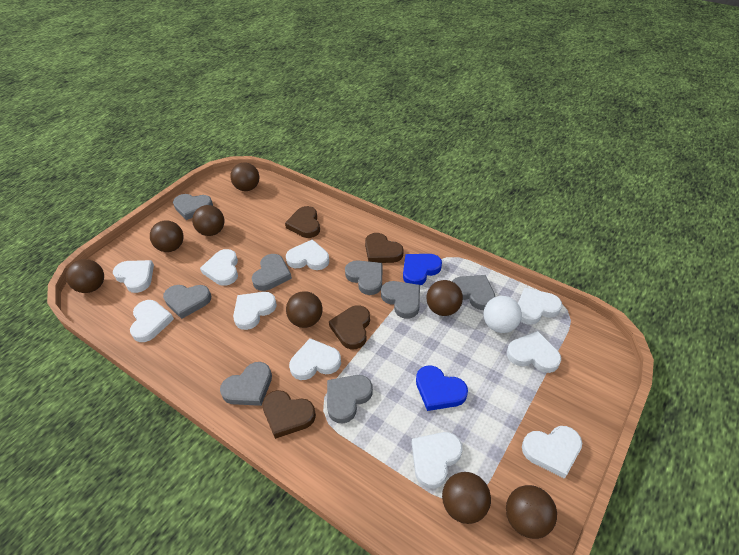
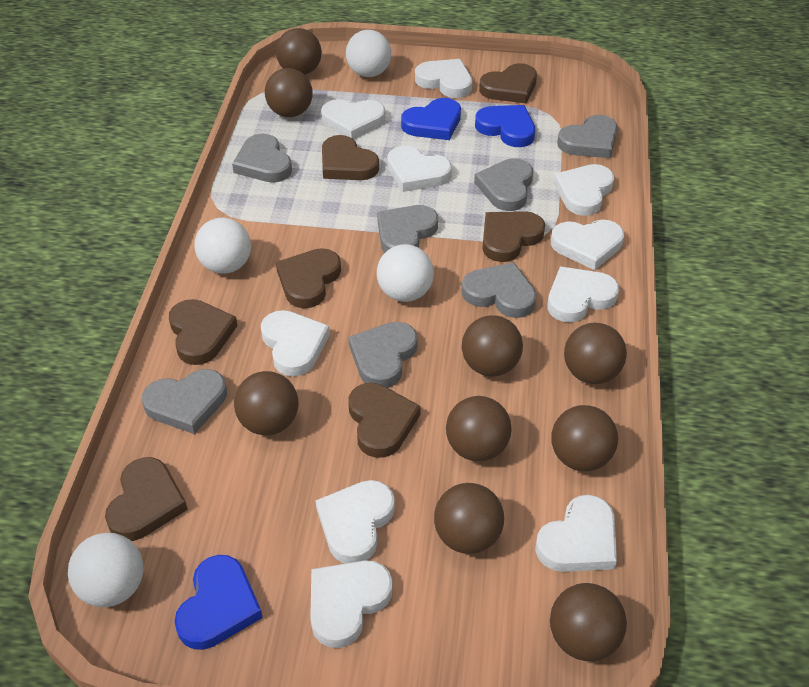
blue heart: [403,254,442,285] [416,365,468,411] = 2 -> [174,555,263,650] [401,98,461,140] [475,105,535,147] = 3
brown ball: [66,259,104,293] [150,220,184,252] [192,205,225,236] [230,162,259,191] [286,291,323,328] [426,280,463,316] [442,472,491,524] [506,485,557,539] = 8 -> [234,371,299,435] [265,68,313,117] [276,28,322,75] [434,483,504,554] [446,396,512,461] [462,315,523,376] [550,583,627,661] [552,405,618,471] [564,323,627,384] = 9
brown heart: [262,390,316,439] [285,206,320,238] [329,305,370,349] [365,233,404,263] = 4 -> [105,457,188,541] [169,299,238,365] [276,248,341,308] [322,135,379,180] [348,383,421,458] [479,63,537,103] [482,211,545,262] = 7
grey heart: [163,285,211,319] [173,194,213,220] [220,362,272,406] [252,254,292,291] [327,375,373,423] [345,260,382,295] [381,281,420,319] [452,275,495,310] = 8 -> [142,369,227,434] [232,133,292,183] [348,322,418,388] [377,205,438,253] [461,262,536,318] [474,158,533,211] [557,115,618,158] = 7
white ball: [483,296,522,333] = 1 -> [68,533,144,607] [195,218,251,274] [346,30,391,77] [377,244,434,302] = 4

